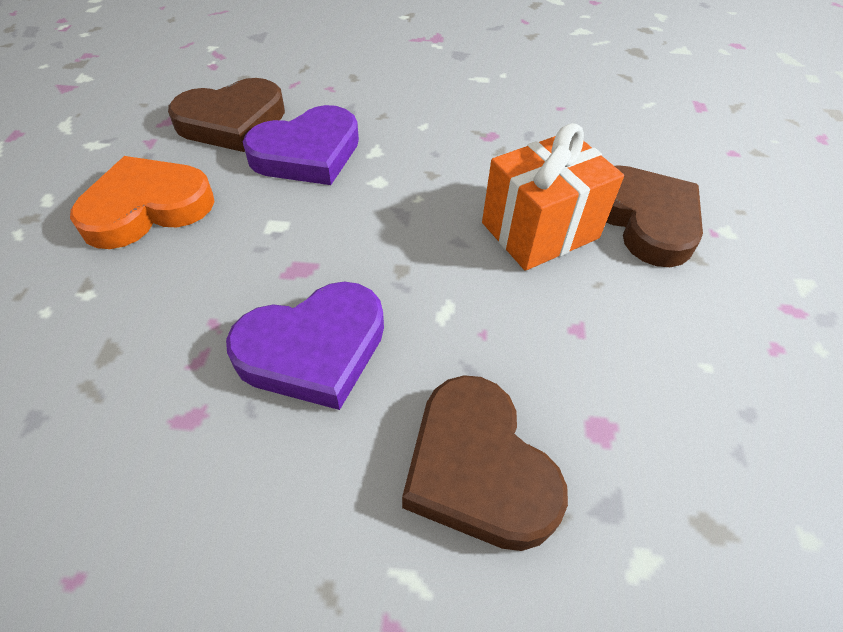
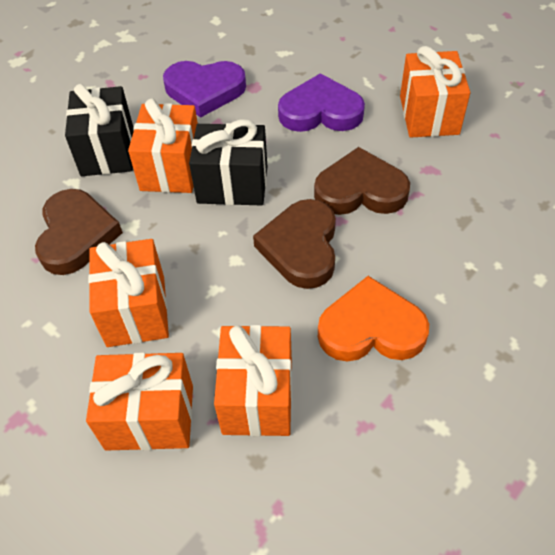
black gift: none = 0 -> [65,84,134,176] [189,119,267,205] = 2
orange gift: [482,123,624,271] = 1 -> [86,352,193,451] [88,239,169,347] [128,98,198,193] [214,325,292,436] [400,46,470,138] = 5

